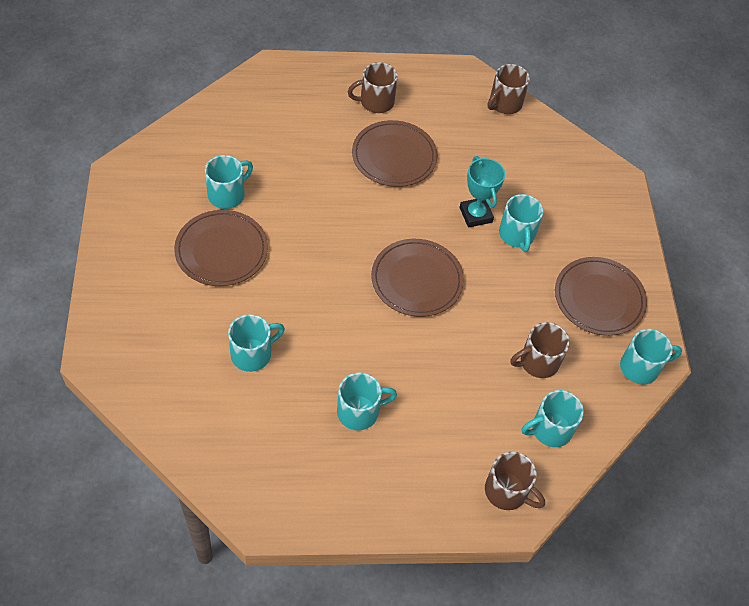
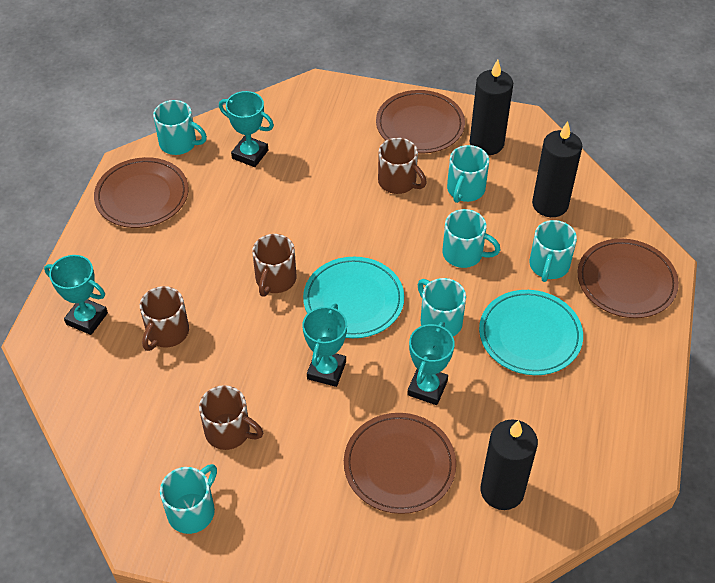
black candle: none = 0 -> [470,60,513,155] [481,419,538,510] [532,121,582,217] = 3
turquoise plate: none = 0 -> [303,257,404,338] [479,290,583,375] = 2
turquoise trophy: [460,156,505,228] = 1 -> [44,255,108,335] [219,91,274,167] [302,304,347,387] [407,322,455,405] = 4

